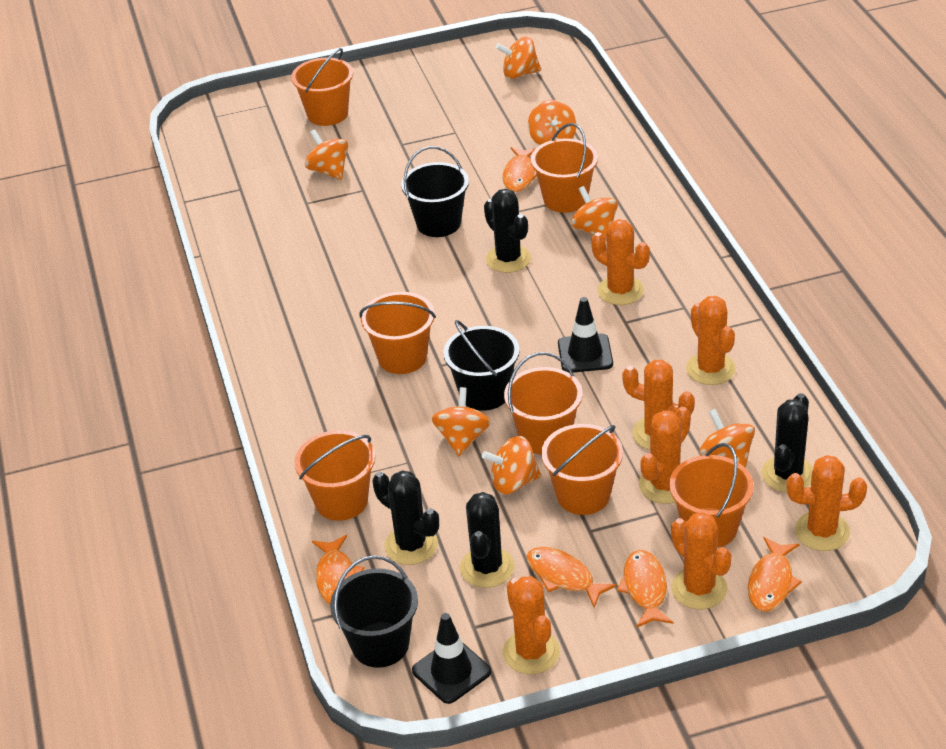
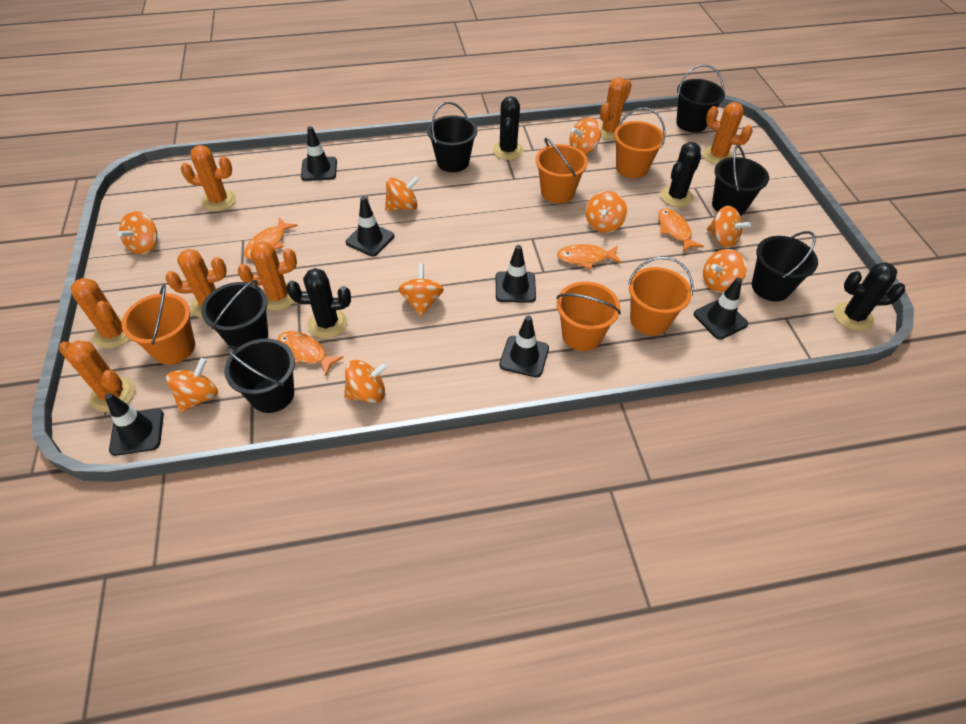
black bucket: [330,555,418,668] [401,146,469,237] [443,320,520,411] = 3 -> [201,280,268,350] [224,339,295,413] [427,102,477,172] [676,65,725,133] [712,145,769,216] [752,231,818,302] = 6
black traffic cone: [412,613,491,704] [558,297,613,373] = 2 -> [105,393,164,456] [301,126,337,181] [346,196,394,256] [496,245,536,303] [499,315,549,377] [694,278,748,340] = 6
orange bucket: [291,48,353,126] [294,430,375,521] [359,292,436,374] [504,352,583,454] [531,123,598,213] [541,424,623,515] [669,443,754,548] = 7 -> [121,284,195,364] [536,138,588,203] [556,282,621,351] [614,108,665,178] [628,257,693,335] = 5
orange fish: [312,535,365,605] [503,147,537,192] [527,547,617,608] [617,550,674,628] [748,537,802,611] = 5 -> [244,217,298,259] [277,331,344,375] [557,244,622,269] [658,209,703,252] = 4
orange spinning top: [305,129,348,180] [431,387,491,456] [482,436,541,494] [496,36,541,79] [528,100,576,145] [571,186,618,241] [699,409,755,468] = 7 -> [117,211,157,255] [166,358,218,412] [344,360,388,403] [385,176,419,211] [398,263,444,317] [570,118,601,154] [586,191,627,233] [703,249,746,293] [707,206,751,248] = 9

